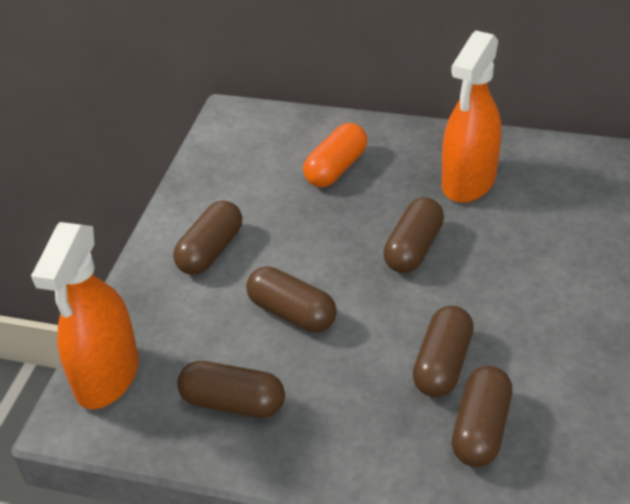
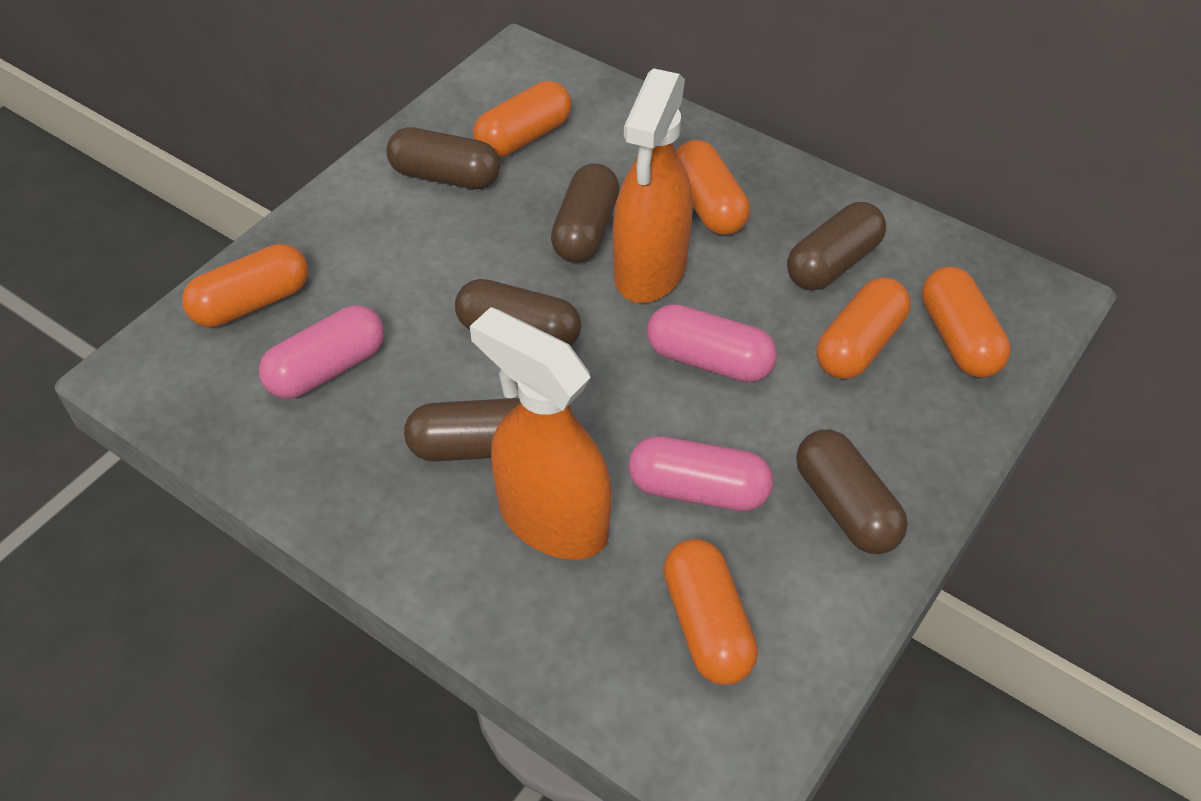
orange capsule: [303,123,367,187] = 1 -> [182,244,308,327] [473,81,572,158] [663,539,758,685] [676,140,750,235] [816,277,910,379] [922,267,1011,378] = 6
pink capsule: none = 0 -> [259,305,384,399] [629,436,773,511] [647,304,777,382] = 3

